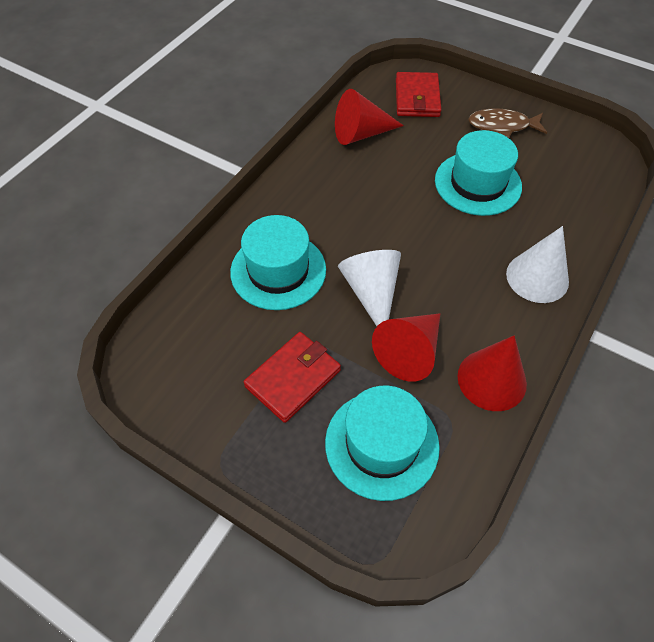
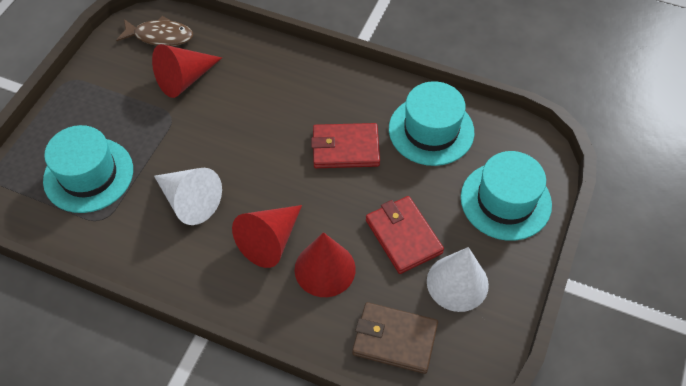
brown wallet: none = 0 -> [352,302,438,374] = 1

